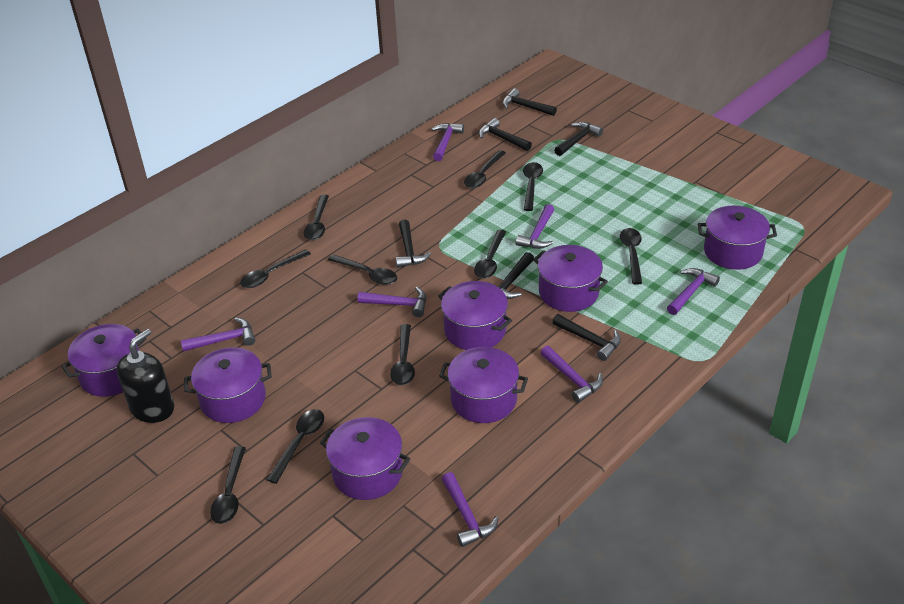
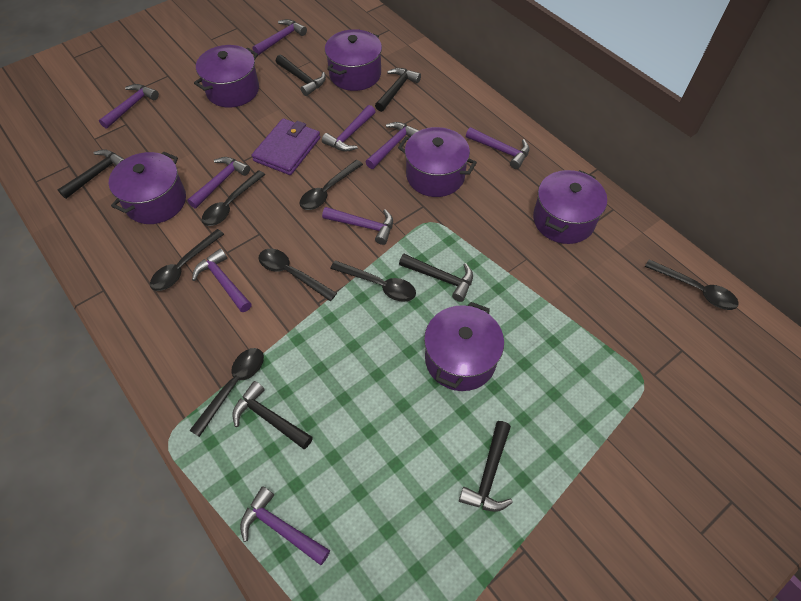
black soap dispenser: [117,329,174,423] = 1 -> none = 0
black spoon: [210,446,246,524] [240,249,311,288] [267,409,324,484] [304,195,329,241] [328,254,397,285] [390,324,415,385] [464,150,506,188] [474,230,506,279] [523,162,543,211] [620,228,642,285] = 10 -> [150,229,224,291] [189,348,264,437] [202,170,265,226] [258,249,337,301] [300,160,363,210] [330,261,416,302] [645,259,739,310] = 7
purple hammer: [181,317,255,352] [357,287,426,317] [432,123,464,161] [442,472,499,547] [515,204,554,249] [540,346,603,403] [667,268,720,315] = 7 -> [99,84,159,129] [187,157,250,208] [192,248,252,312] [240,486,330,565] [253,19,307,55] [322,105,376,152] [322,207,393,245] [366,122,420,169] [466,127,530,169] = 9
purple pot: [61,324,147,397] [184,348,272,423] [320,417,410,500] [438,281,512,350] [439,347,528,423] [533,245,608,312] [698,206,777,270] = 7 -> [109,152,186,224] [194,45,259,108] [325,29,382,91] [398,127,477,197] [424,302,504,391] [533,170,607,244] = 6
purple wallet: none = 0 -> [252,118,320,175] = 1

